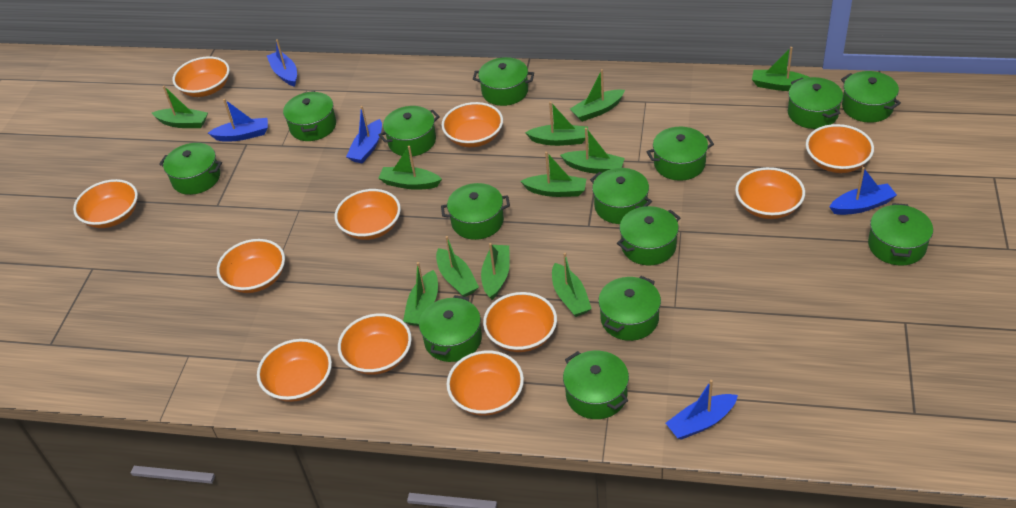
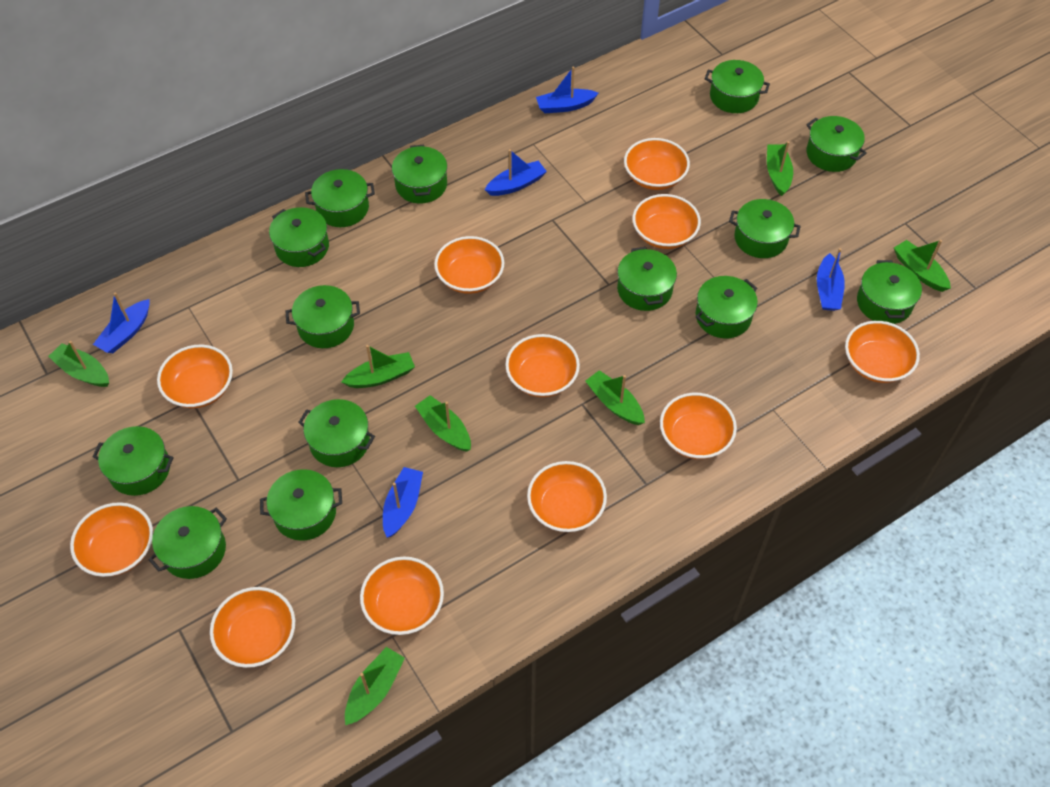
green boat: [152,86,208,128] [378,146,442,190] [403,262,438,326] [436,236,479,297] [481,243,510,300] [520,152,586,197] [525,101,588,146] [552,253,592,317] [560,128,625,174] [570,69,625,122] [752,47,810,91] = 11 -> [48,341,109,387] [341,345,415,388] [345,647,405,725] [415,395,471,452] [585,370,645,425] [767,141,793,196] [894,240,951,292] = 7

